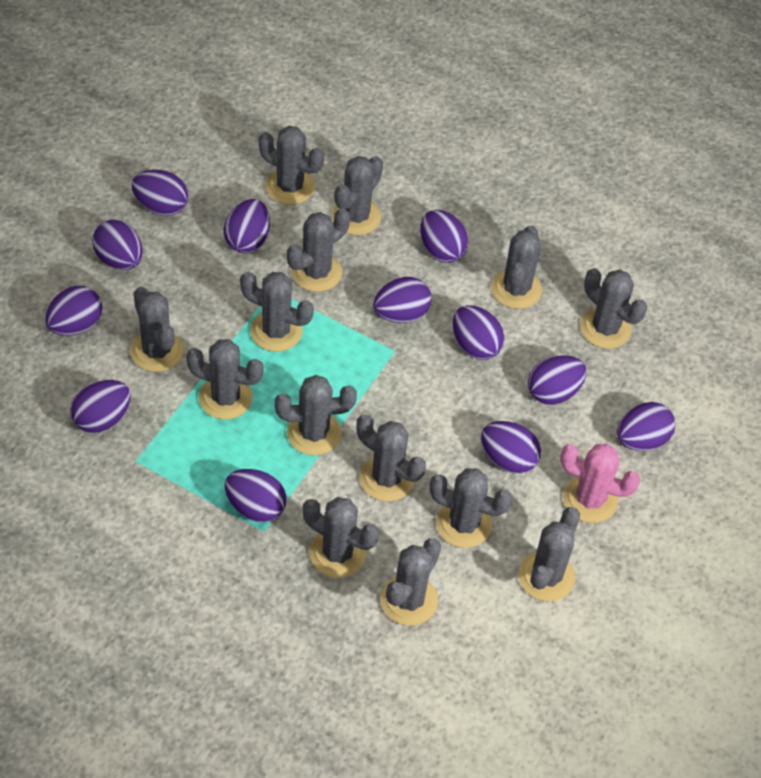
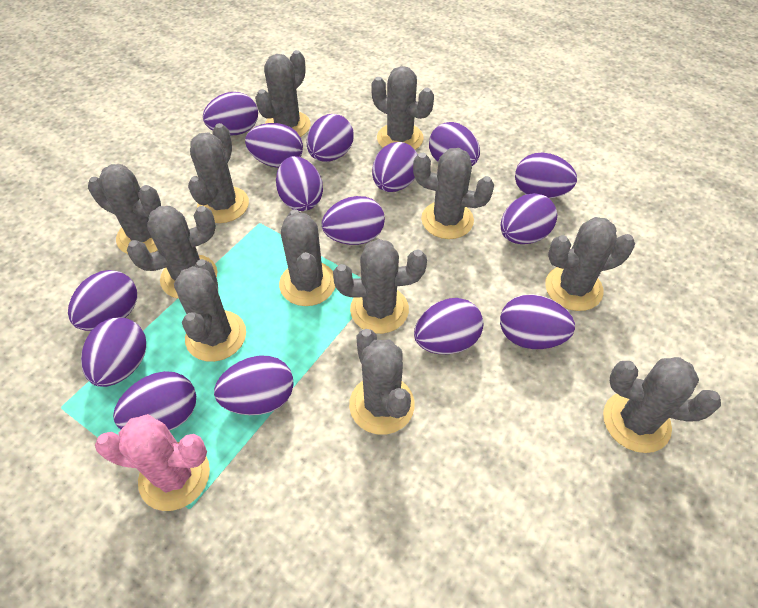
grey cactus: [130,287,184,372] [186,339,264,420] [240,272,314,352] [259,126,324,205] [275,375,357,456] [287,208,350,292] [303,497,379,578] [332,156,383,235] [357,414,426,501] [380,539,441,626] [429,468,512,548] [491,225,542,309] [518,507,580,601] [580,268,647,349] = 14 -> [88,164,161,254] [127,206,217,299] [174,259,246,362] [188,123,249,223] [255,50,310,137] [279,209,335,306] [333,239,427,334] [349,329,415,435] [371,66,434,150] [413,148,494,239] [545,217,635,311] [603,357,721,453] = 12
purple egg: [45,286,102,336] [70,380,131,433] [92,220,143,270] [132,170,188,216] [224,199,270,253] [225,469,287,522] [373,277,431,323] [421,210,469,263] [453,305,505,360] [481,421,541,474] [528,355,586,405] [617,402,675,451] = 12 -> [68,270,137,331] [81,317,146,387] [113,371,196,431] [203,92,258,135] [214,356,294,415] [245,123,303,168] [276,156,323,211] [307,114,354,162] [322,196,385,245] [372,142,418,192] [414,298,483,354] [429,122,480,166] [500,294,575,349] [501,193,557,244] [515,152,577,199] = 15

